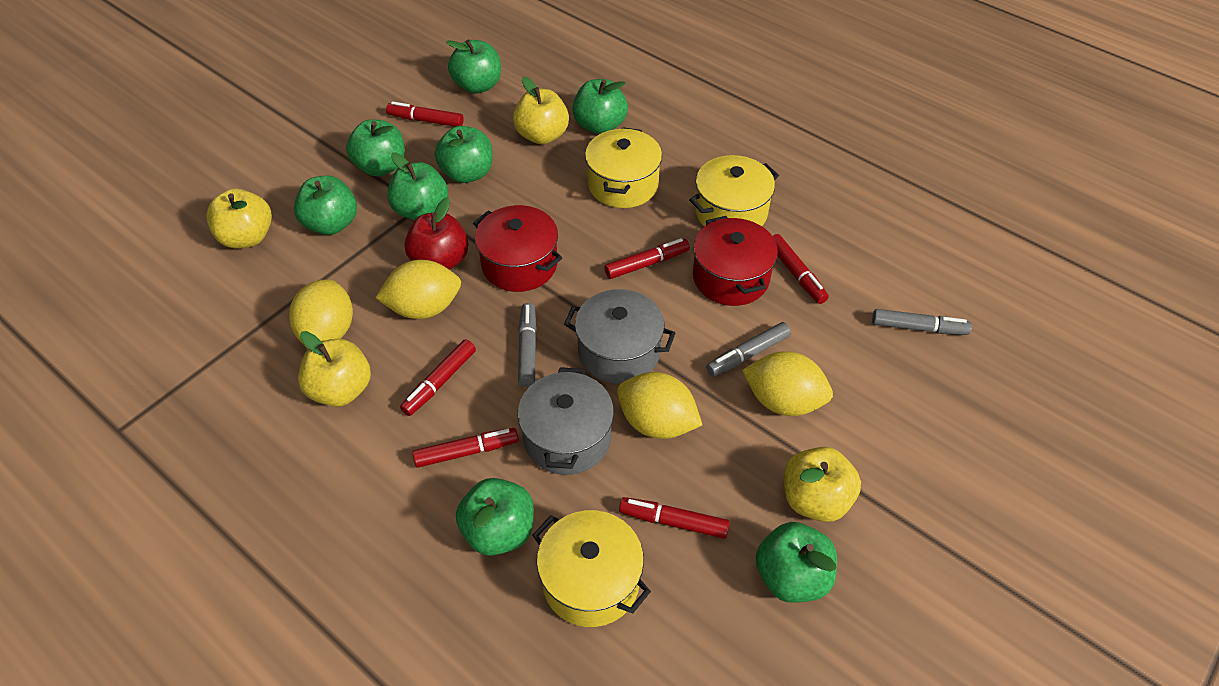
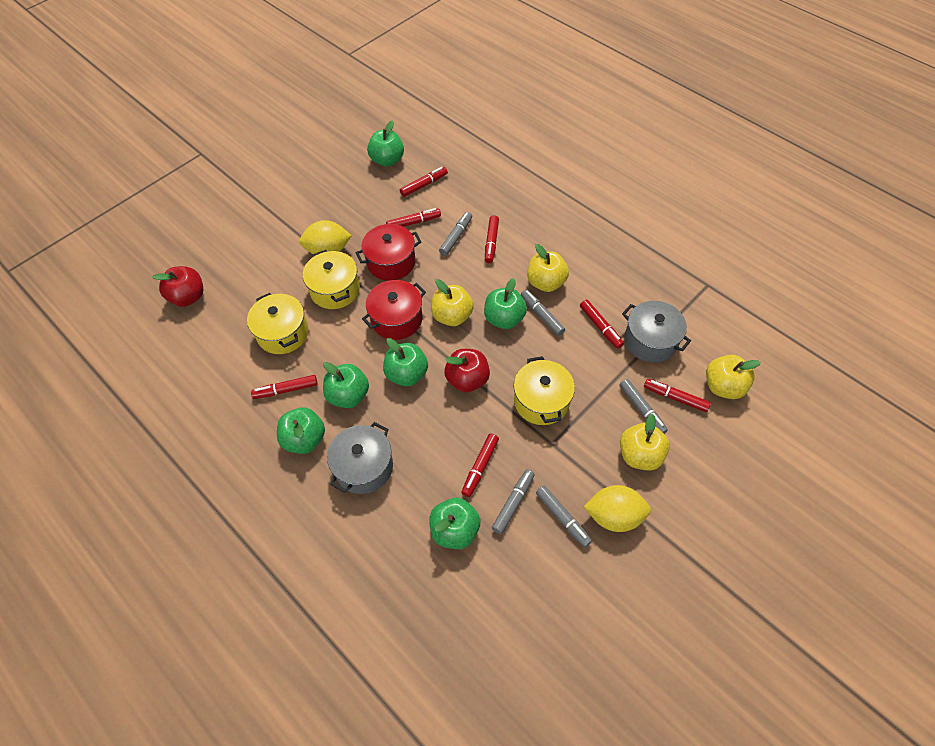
green apple: [294,175,357,235] [346,119,405,176] [387,153,448,220] [435,126,493,183] [446,39,501,94] [456,478,534,556] [572,79,628,134] [756,522,837,603] = 8 -> [277,407,325,454] [323,362,369,408] [367,120,404,167] [383,338,428,386] [429,498,480,549] [484,278,527,329] = 6
grey marker: [518,303,537,387] [706,322,791,376] [872,309,972,335] = 3 -> [439,212,472,256] [492,469,534,534] [521,290,565,336] [536,486,592,547] [619,379,668,434] = 5
red apple: [404,197,468,270] = 1 -> [152,266,203,307] [444,349,490,392] = 2
red marker: [386,101,464,127] [400,339,476,416] [413,428,519,468] [604,238,690,279] [619,497,730,539] [773,234,829,304] = 6 -> [251,375,318,399] [386,208,441,227] [400,167,448,197] [461,433,499,497] [485,215,499,263] [580,300,624,349] [644,379,711,412] = 7
yellow lemon: [289,279,353,349] [375,260,461,319] [617,372,702,439] [742,351,833,416] = 4 -> [299,220,352,254] [584,485,651,532] = 2

